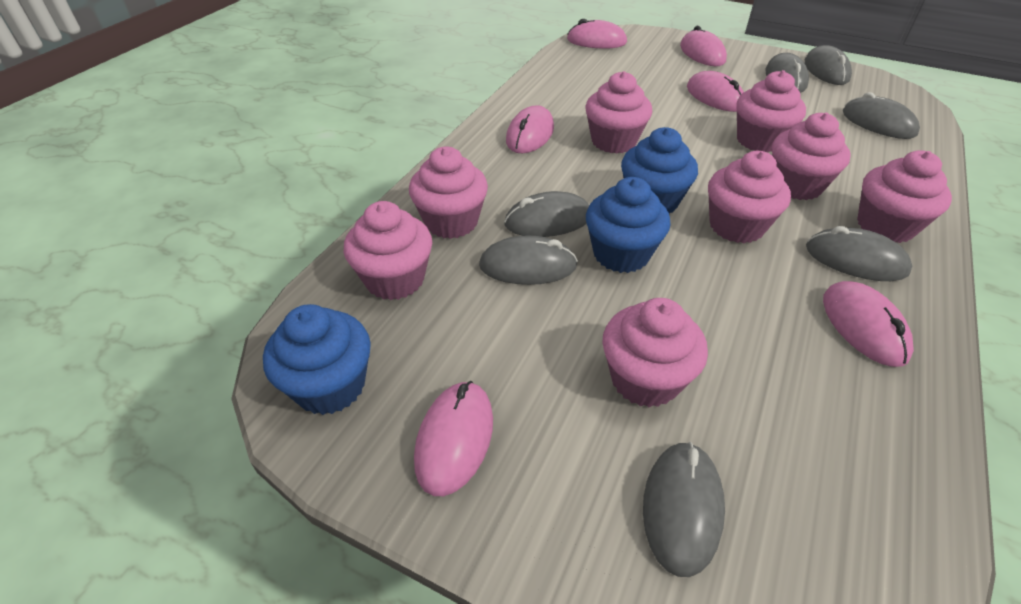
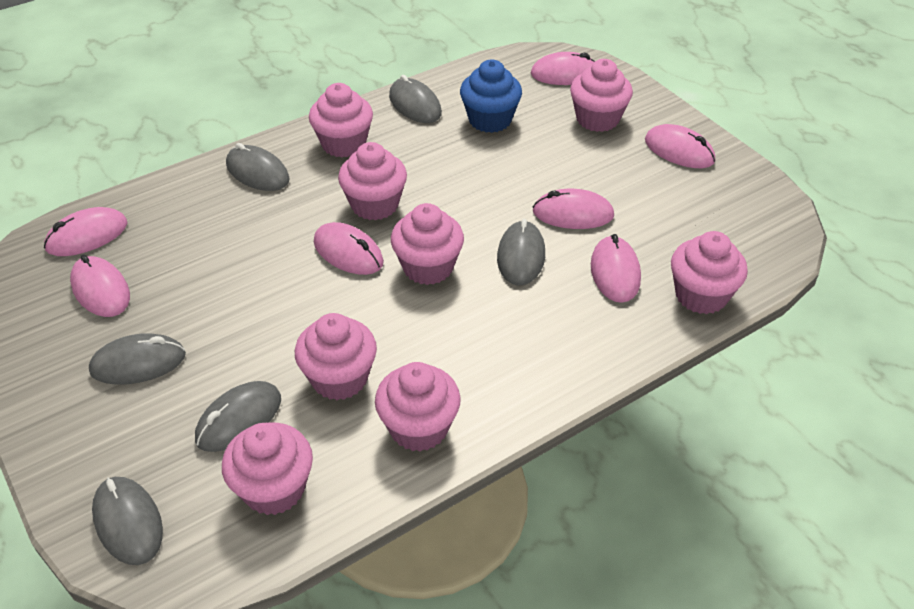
blue cupcake: [263,304,371,415] [586,177,671,273] [621,127,698,213] = 3 -> [460,60,522,133] = 1
grey mouse: [479,235,578,285] [504,191,589,237] [643,442,725,577] [765,53,809,93] [805,45,852,85] [806,226,912,281] [843,92,920,139] = 7 -> [89,333,186,385] [92,477,163,565] [195,381,281,452] [226,143,290,191] [389,75,442,123] [497,219,545,285] = 6
pink mouse: [414,381,493,496] [506,105,554,153] [567,19,627,49] [680,26,727,66] [687,71,744,112] [823,281,914,367] = 6 -> [44,207,127,256] [70,254,130,317] [314,222,384,275] [530,52,595,85] [533,189,614,229] [591,234,641,303] [645,124,715,168] = 7

